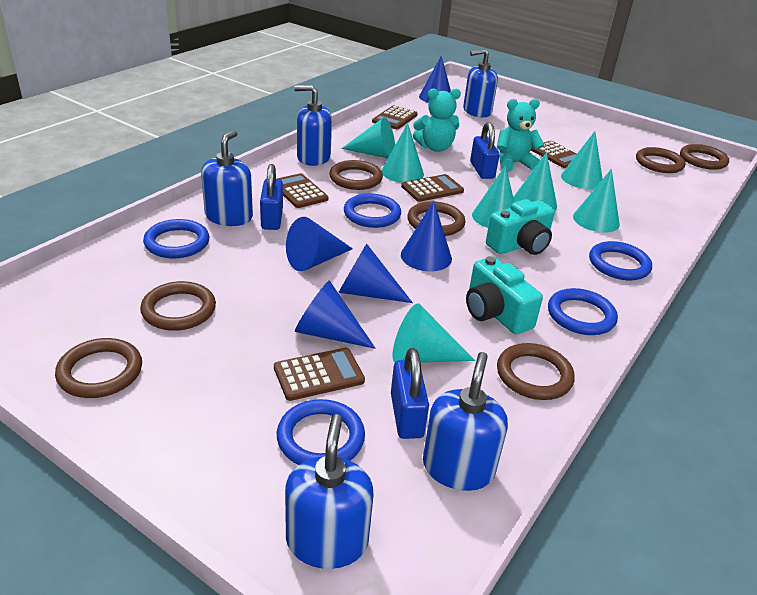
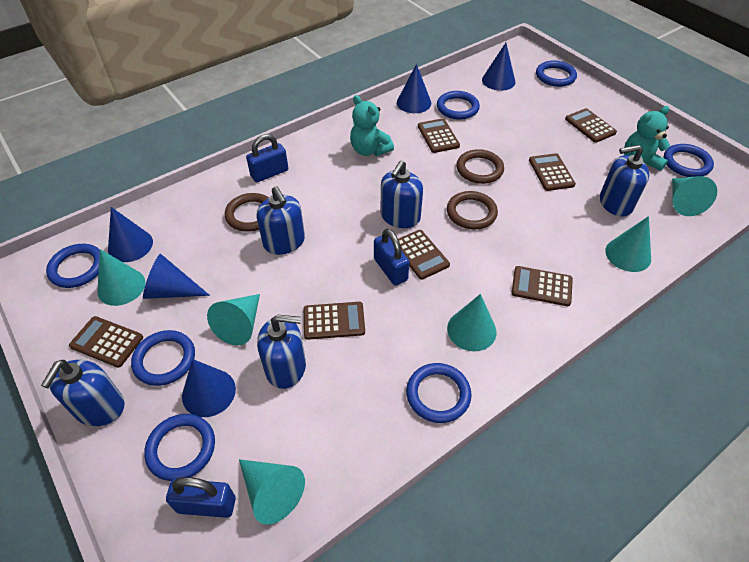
blue ring: [143,219,209,258] [277,399,365,465] [344,193,401,228] [548,288,618,335] [589,241,652,280] = 5 -> [46,244,100,288] [131,330,195,386] [144,414,215,481] [406,363,472,423] [437,91,480,120] [536,61,577,87] [664,144,714,177] = 7
brown calculator: [274,348,365,401] [277,173,329,208] [372,106,417,129] [401,174,464,202] [531,141,577,169] = 5 -> [69,316,143,368] [304,302,365,340] [398,230,450,280] [418,118,460,153] [511,266,573,306] [529,153,576,191] [565,108,617,143] = 7
brown ring: [55,338,142,398] [140,281,216,331] [330,160,383,190] [407,201,465,236] [497,343,575,400] [636,147,685,173] [680,144,729,170] = 7 -> [225,193,269,232] [447,191,498,230] [457,149,504,184] = 3
turquoise camera: [466,256,543,334] [486,199,555,255] = 2 -> none = 0
turquoise cone: [341,117,395,158] [382,123,424,183] [392,303,475,363] [472,165,514,228] [513,152,557,210] [561,131,603,189] [573,169,620,233] = 7 -> [97,249,145,306] [207,294,260,345] [239,459,305,525] [447,294,496,351] [605,216,651,272] [672,176,717,216] = 6

